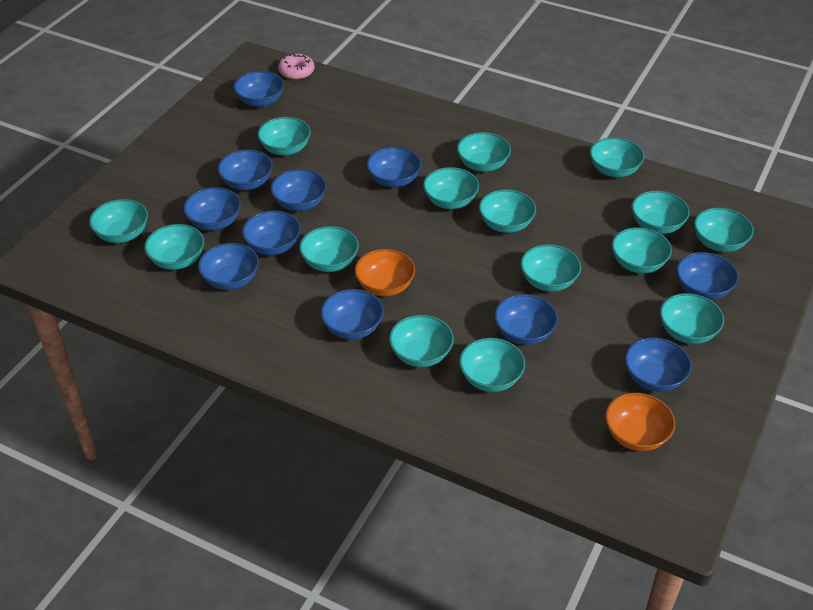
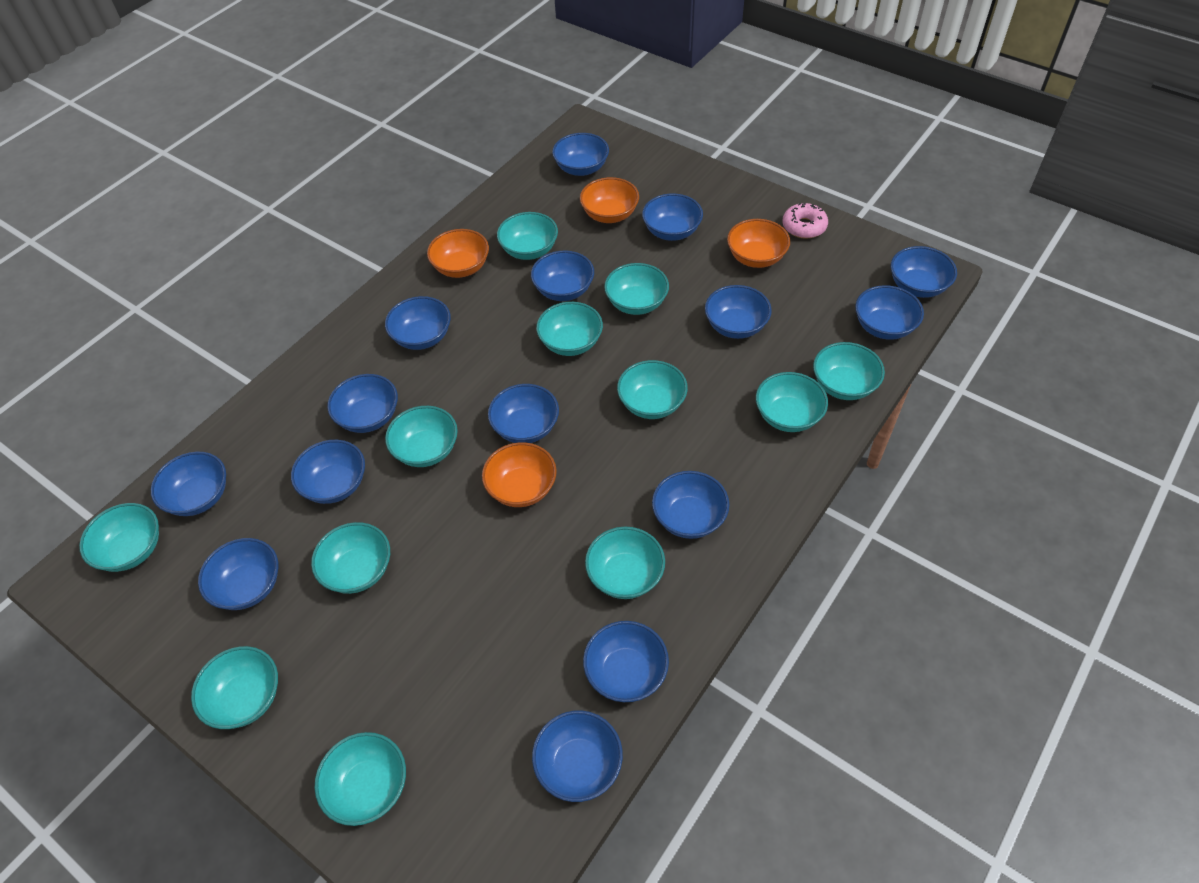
blue bowl: [183,187,241,231] [198,243,259,290] [217,150,273,190] [233,71,284,107] [242,210,301,255] [270,169,327,211] [321,289,384,340] [367,147,421,187] [494,294,558,345] [625,338,692,392] [676,252,739,300] = 11 -> [151,452,226,516] [198,538,278,610] [291,440,365,504] [327,374,398,433] [385,296,451,350] [488,384,559,443] [531,250,594,301] [532,711,623,802] [552,133,609,176] [583,621,669,702] [642,193,703,241] [652,471,729,539] [705,285,772,339] [855,285,924,340] [891,246,957,298] = 15
orange bowl: [355,249,415,296] [605,393,675,451] = 2 -> [427,229,489,278] [482,442,557,507] [580,177,639,223] [727,219,790,268] = 4
turquoise bowl: [89,199,148,243] [144,224,204,270] [257,117,311,156] [299,226,359,272] [389,315,454,367] [423,167,479,209] [457,132,511,172] [459,338,525,392] [479,189,536,233] [520,244,581,292] [590,137,644,177] [612,227,672,273] [632,190,690,234] [660,293,724,344] [694,207,754,252] = 15 -> [79,503,159,572] [191,646,278,729] [311,522,390,594] [315,732,406,826] [385,406,458,467] [497,212,558,260] [536,302,603,356] [585,527,665,599] [604,263,669,315] [617,360,688,419] [756,372,828,432] [813,342,885,400] = 12

